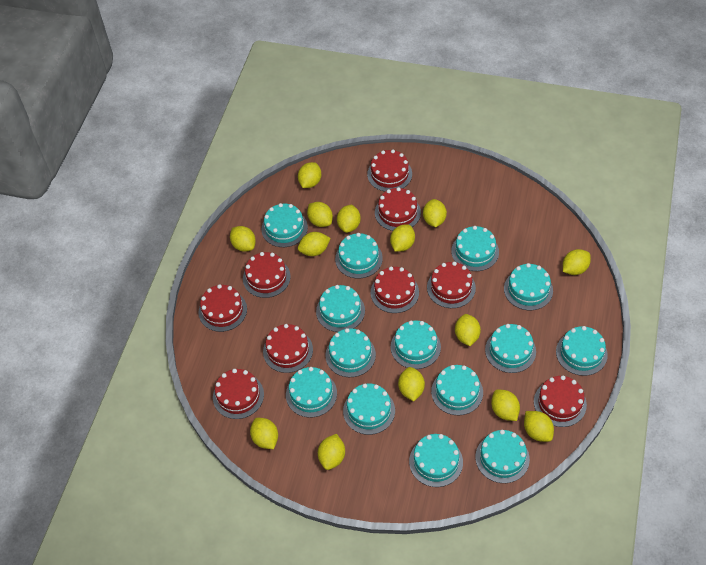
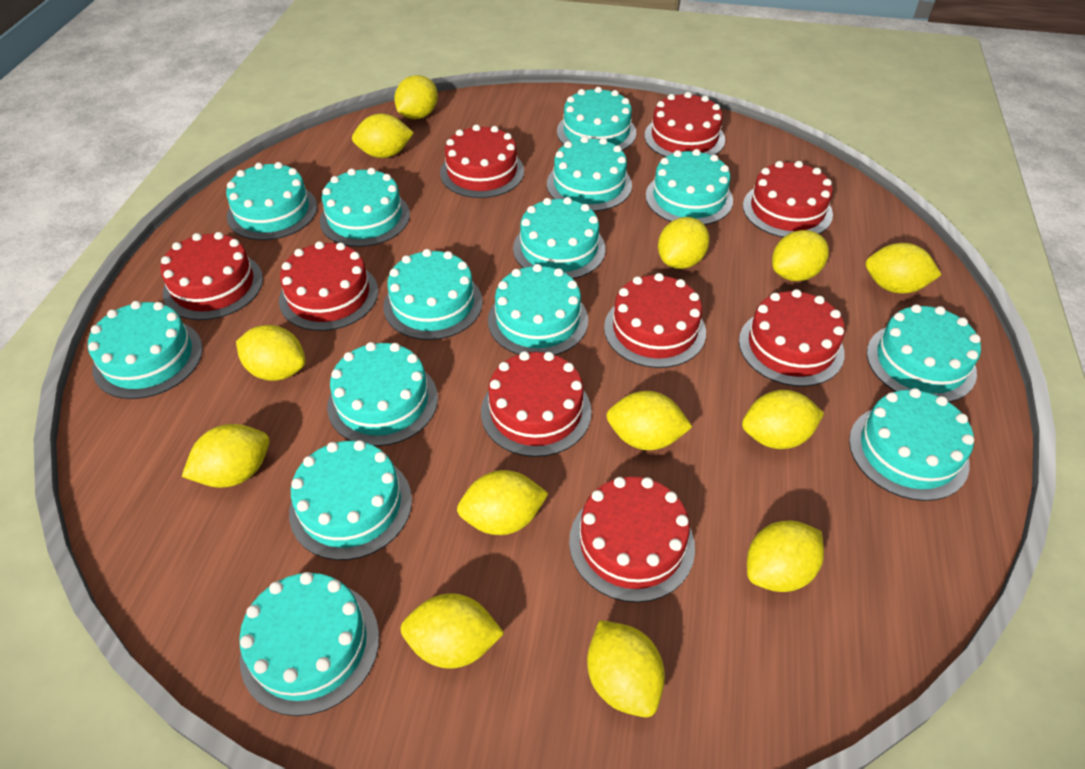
yellow lemon: [230,226,256,252] [250,418,278,449] [298,162,321,188] [298,232,331,256] [307,202,333,227] [318,434,345,470] [337,205,361,233] [390,225,415,252] [398,367,425,401] [423,199,447,227] [455,314,481,346] [491,390,520,421] [524,411,554,442] [563,249,591,275] = 14 -> [182,424,269,488] [236,325,306,381] [352,113,414,158] [394,75,438,119] [400,593,504,669] [457,470,549,535] [587,620,665,718] [606,391,692,450] [658,217,710,269] [742,390,824,449] [747,520,824,592] [772,230,829,281] [866,243,942,294] = 13

